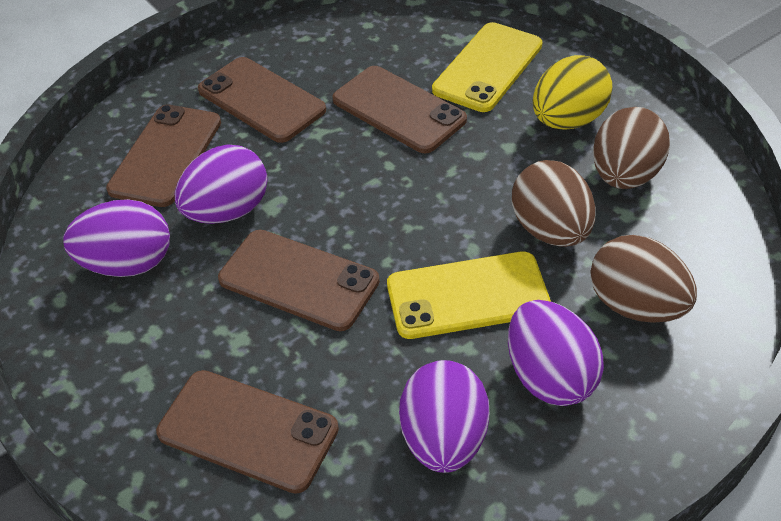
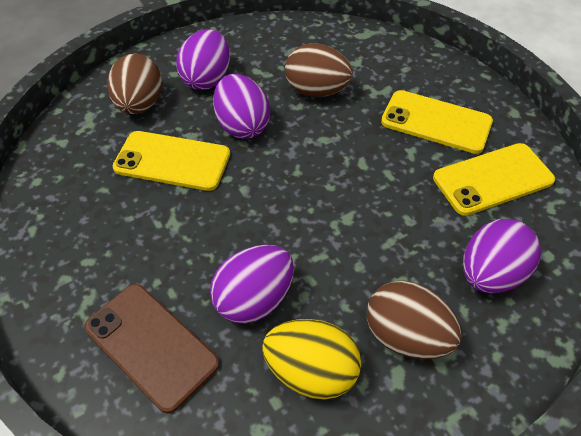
brown phone: [106,104,221,207] [156,370,339,494] [198,57,326,143] [218,230,380,331] [332,66,467,153] = 5 -> [84,284,219,414] = 1
yellow phone: [387,252,551,339] [432,22,542,112] = 2 -> [113,131,230,191] [381,90,493,154] [433,143,555,216] = 3

